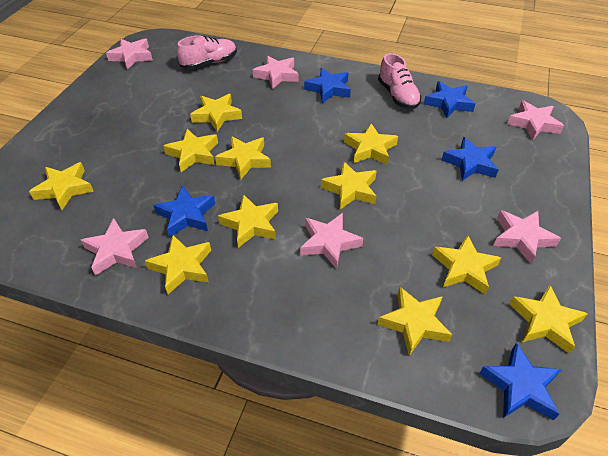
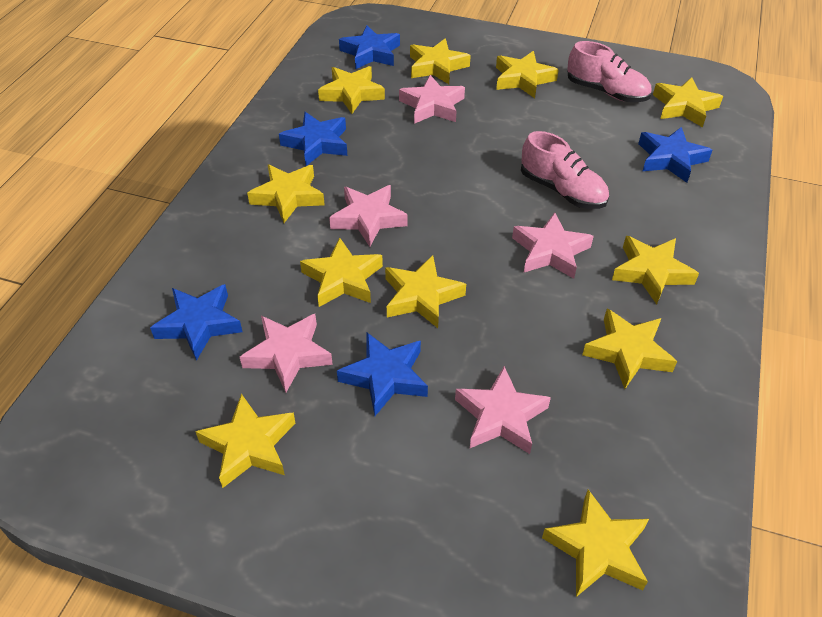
pink star: [81,218,149,276] [106,39,153,70] [252,55,299,89] [300,213,363,269] [493,210,561,264] [507,100,564,140] = 6 -> [240,314,333,392] [329,185,408,247] [399,75,465,124] [455,366,551,454] [512,212,594,279] = 5

